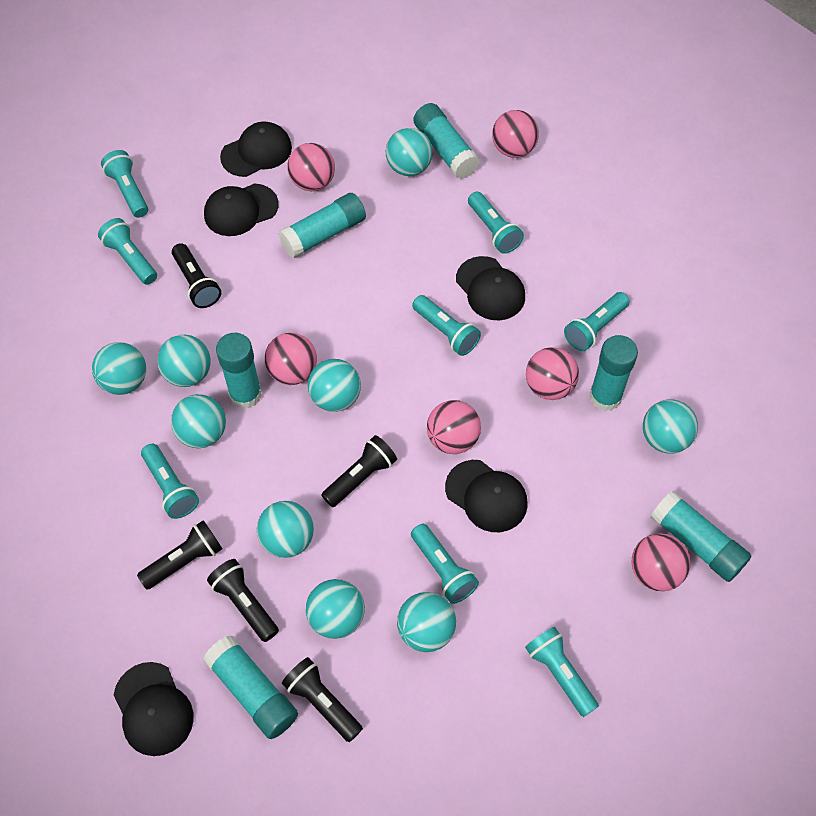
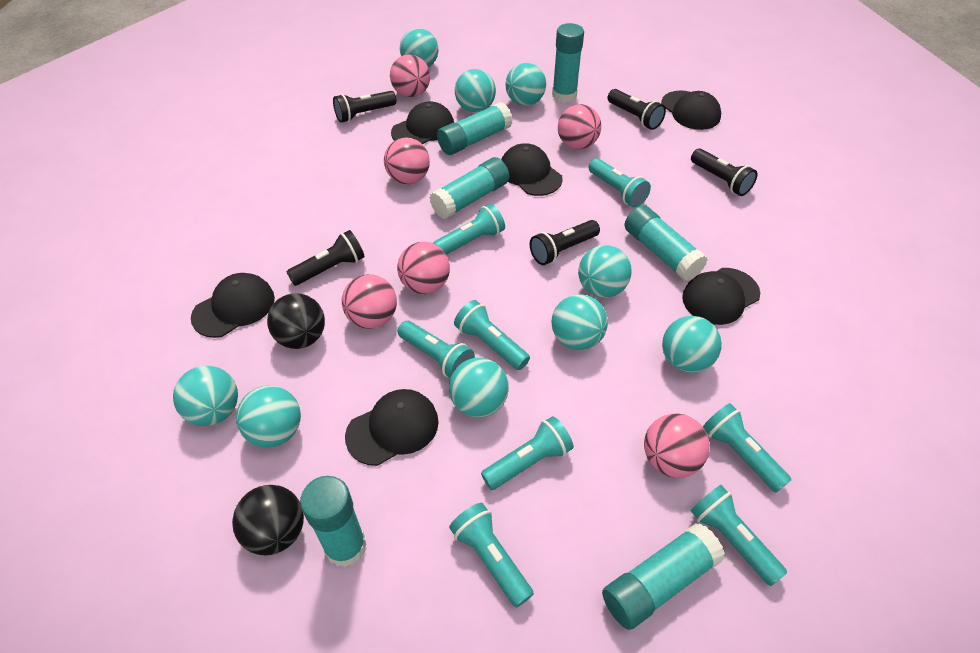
black ball: none = 0 -> [232,485,304,556] [267,293,325,349] = 2
black cap: [114,662,194,756] [204,183,278,236] [220,121,292,177] [445,460,528,532] [456,256,525,320] = 5 -> [191,273,275,338] [345,389,439,466] [391,101,454,144] [501,143,563,196] [661,91,721,130] [682,268,760,325] = 6

